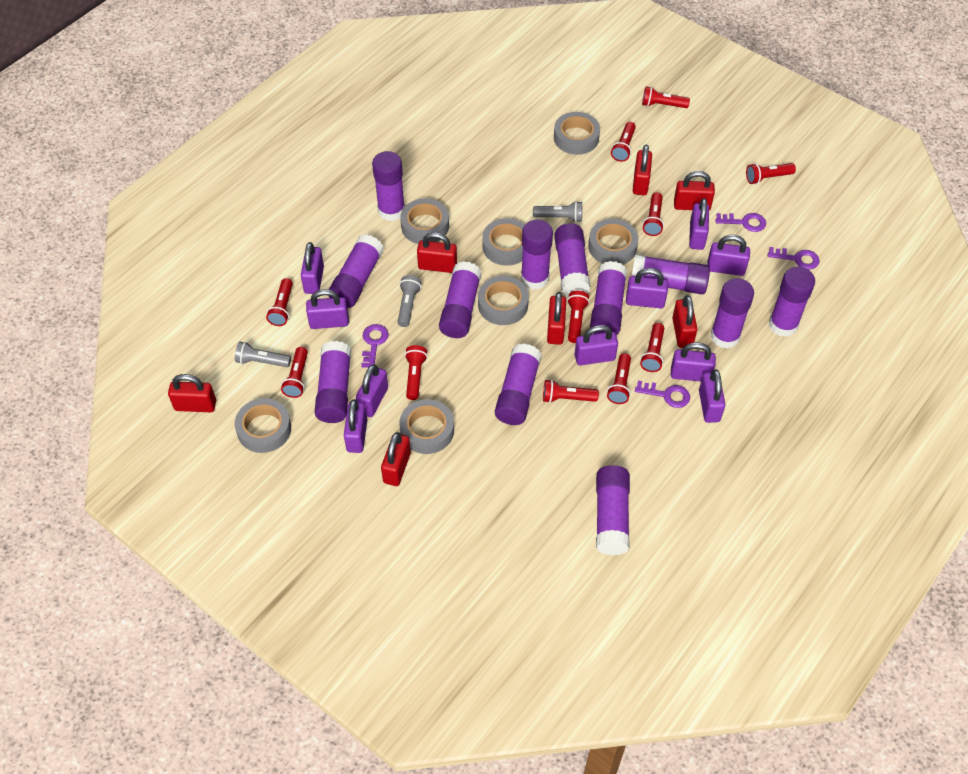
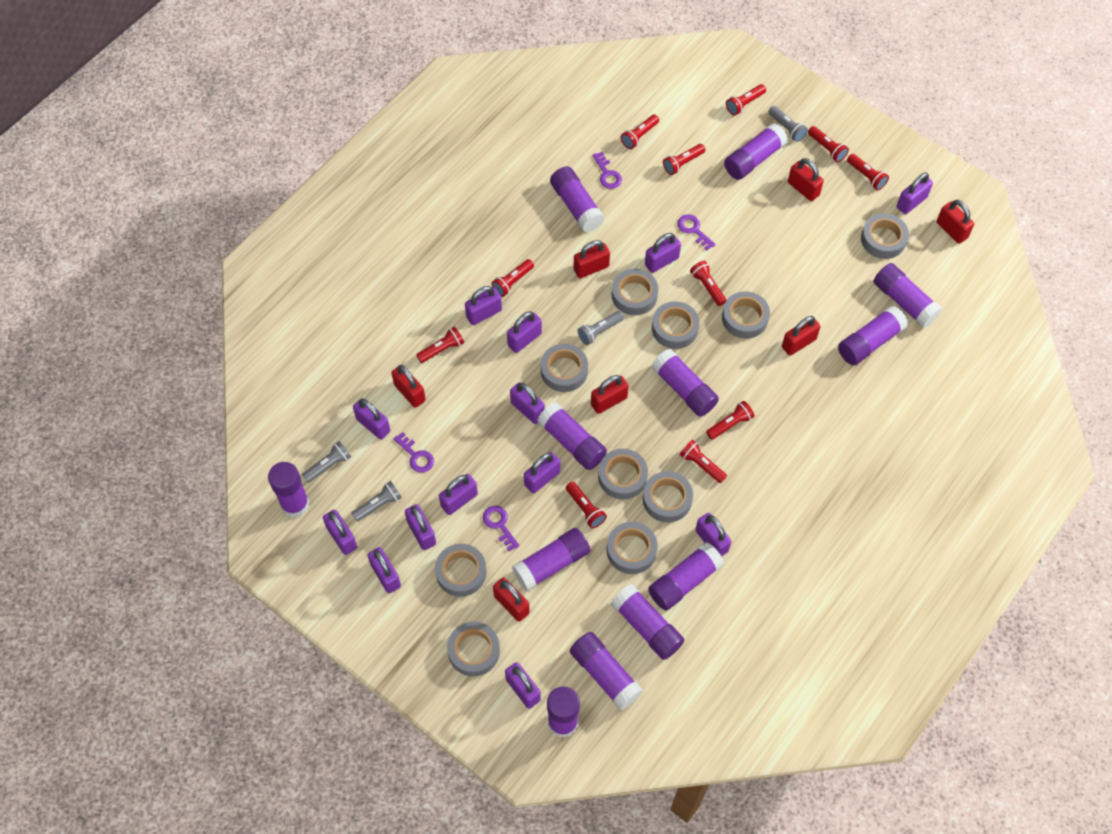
grey flashlight: [235,341,291,367] [398,275,421,327] [533,201,582,222] = 3 -> [302,441,351,483] [351,481,402,522] [578,311,624,345] [768,106,808,142] = 4
grey tape: [235,398,291,453] [399,399,454,454] [400,199,449,244] [478,276,529,325] [482,218,525,265] [554,112,600,155] [588,219,639,265] = 7 -> [435,544,487,597] [447,622,500,676] [541,344,588,392] [598,449,648,499] [607,522,658,574] [612,269,658,315] [643,471,693,523] [652,301,699,349] [722,291,770,339] [861,213,909,259] = 10
purple padlock: [301,242,324,294] [306,289,349,329] [344,399,367,453] [356,364,388,417] [575,325,618,365] [626,268,668,308] [671,342,716,382] [689,198,709,250] [699,370,726,423] [707,235,750,276] = 10 -> [323,510,357,555] [353,398,390,440] [368,547,401,593] [405,504,436,550] [439,474,478,515] [465,286,502,325] [505,662,541,709] [507,311,542,353] [510,382,545,424] [524,452,560,494] [645,233,681,273] [695,513,731,557] [897,172,933,214] = 13

